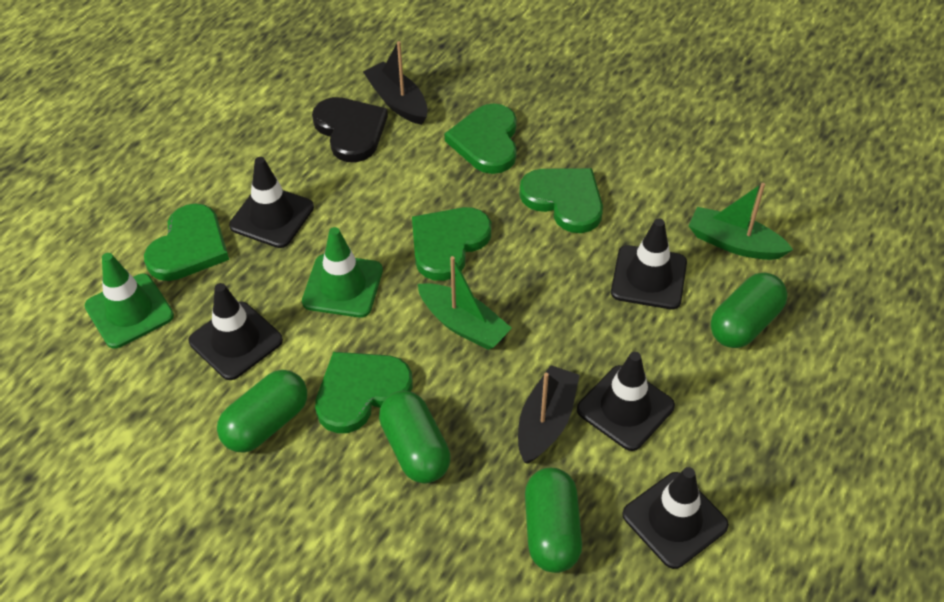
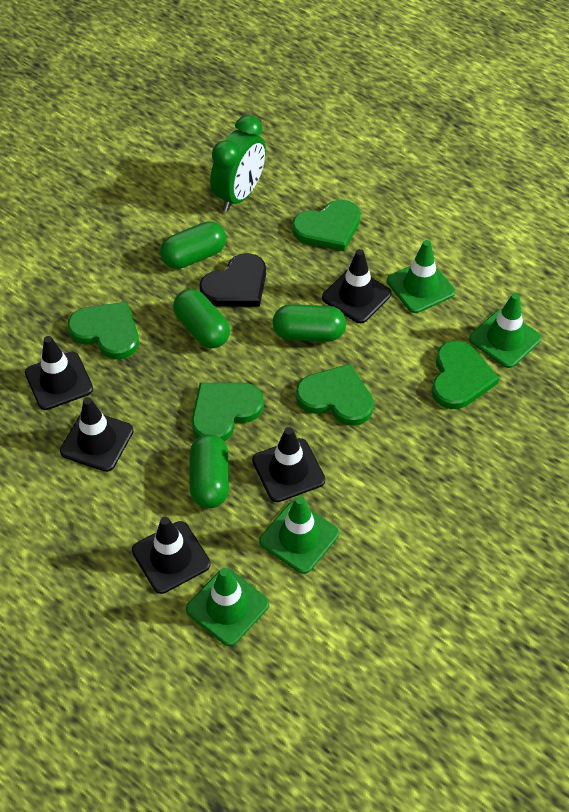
black boat: [363,41,428,125] [518,365,580,464] = 2 -> none = 0
green boat: [417,256,512,350] [688,183,793,260] = 2 -> none = 0
green clock: none = 0 -> [210,115,266,212] = 1
green traffic cone: [84,253,174,348] [302,227,383,318] = 2 -> [186,568,269,646] [259,496,339,574] [387,240,455,313] [469,293,541,368] = 4

